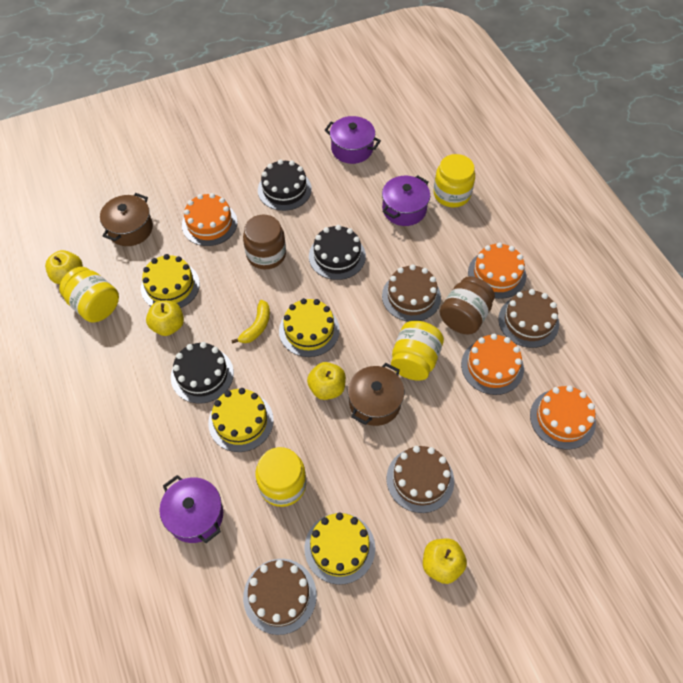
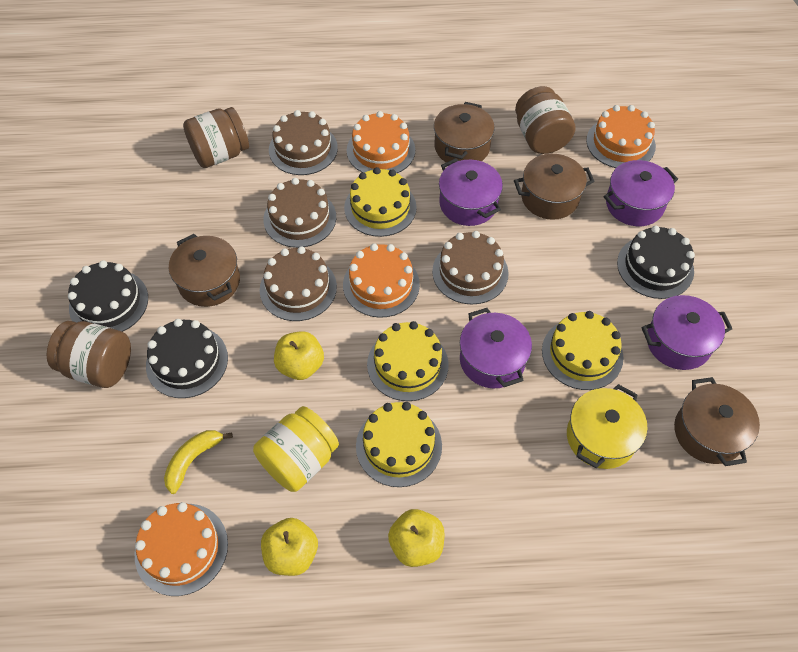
brown jar: [243,215,286,269] [440,276,495,334] = 2 -> [47,321,131,388] [183,107,249,168] [515,86,576,154] = 3
brown pot: [100,193,153,246] [348,363,404,426] = 2 -> [169,234,240,307] [434,102,495,163] [514,154,595,220] [674,377,760,466] = 4
purple pot: [159,475,223,543] [324,116,381,164] [382,175,430,226] = 3 -> [439,158,503,226] [460,308,532,388] [604,160,678,226] [642,295,732,370] = 4
yellow apple: [45,250,83,284] [146,300,184,336] [307,362,346,400] [423,538,467,584] = 4 -> [261,518,318,576] [274,331,324,380] [388,509,445,567] = 3
yellow jar: [59,267,119,322] [255,447,306,507] [391,321,444,381] [433,154,475,207] = 4 -> [253,406,339,492] = 1
yellow pot: none = 0 -> [567,384,648,469] = 1

